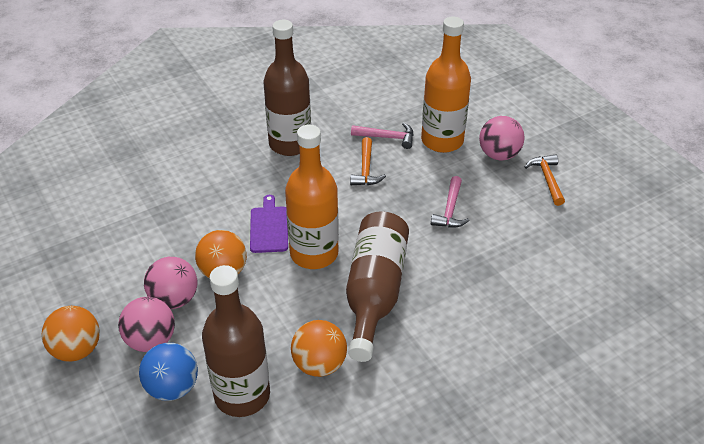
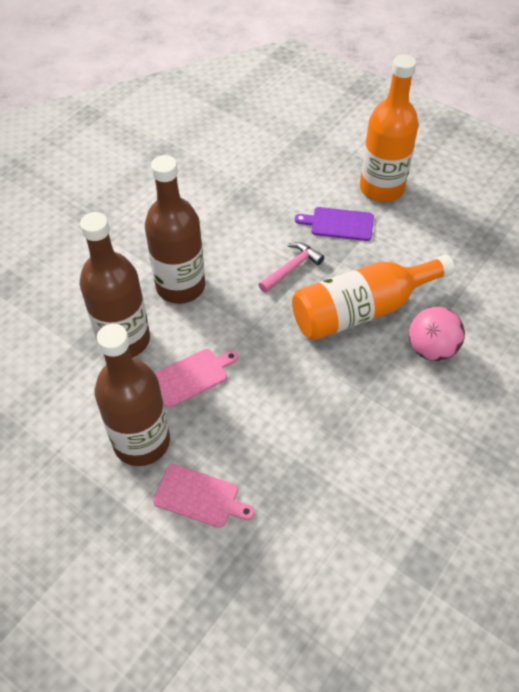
blue ball: [139,343,198,401] = 1 -> none = 0
orange ball: [41,306,100,362] [195,230,247,278] [291,320,347,377] = 3 -> none = 0
orange hammer: [350,137,386,185] [525,154,565,206] = 2 -> none = 0
pink ball: [118,297,175,352] [144,257,197,309] [479,116,525,161] = 3 -> [409,307,465,361] = 1
pink cutting board: none = 0 -> [153,464,255,528] [155,349,238,408] = 2
pink hammer: [351,123,414,149] [431,176,470,228] = 2 -> [258,242,324,293] = 1

